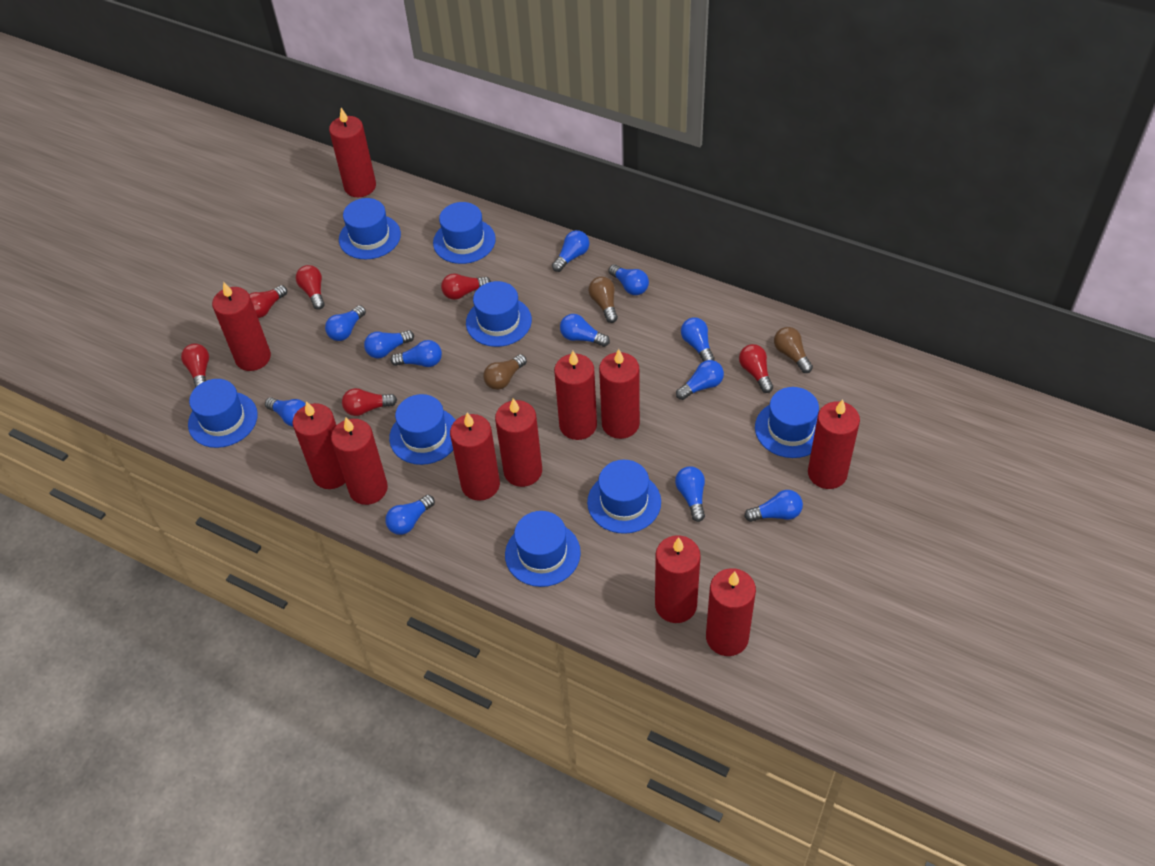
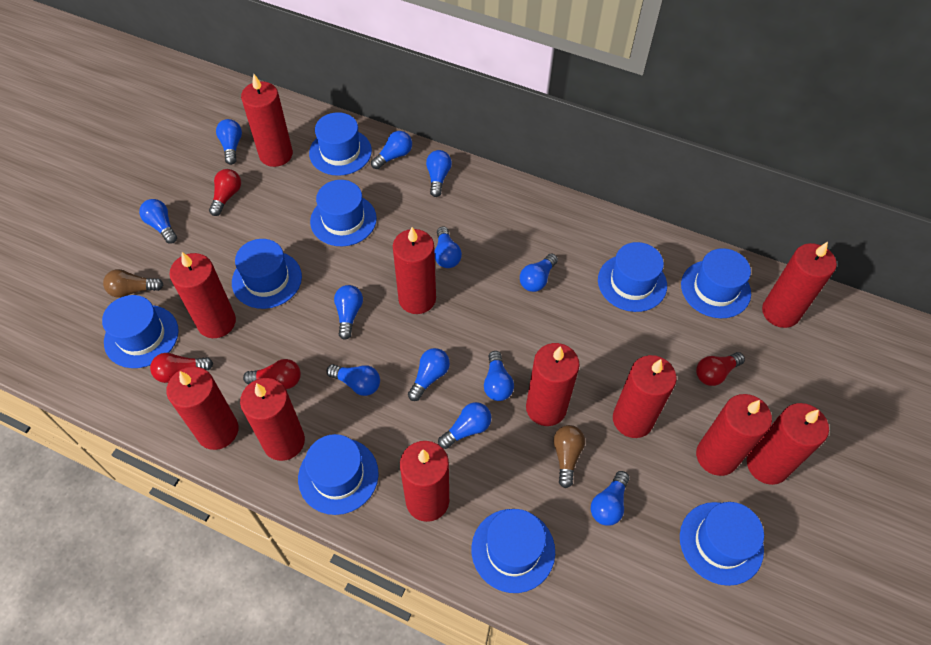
blue hat: [188,379,258,448] [339,198,401,259] [389,394,456,465] [433,202,496,264] [466,281,532,347] [505,511,581,587] [587,460,661,534] [755,387,819,458] = 8 -> [102,295,179,368] [232,239,302,309] [298,434,379,515] [309,112,372,176] [310,180,377,246] [472,509,555,593] [598,242,667,312] [680,502,764,586] [681,248,751,318] = 9
brown light bulb: [483,354,527,390] [589,276,618,323] [774,327,813,373] = 3 -> [103,269,164,298] [553,425,585,488] = 2
red light bulb: [181,343,209,388] [249,285,287,318] [296,265,325,310] [342,388,397,416] [441,273,491,300] [739,344,773,393] = 6 -> [150,353,213,383] [209,169,241,216] [243,359,301,389] [696,352,745,386] = 4

